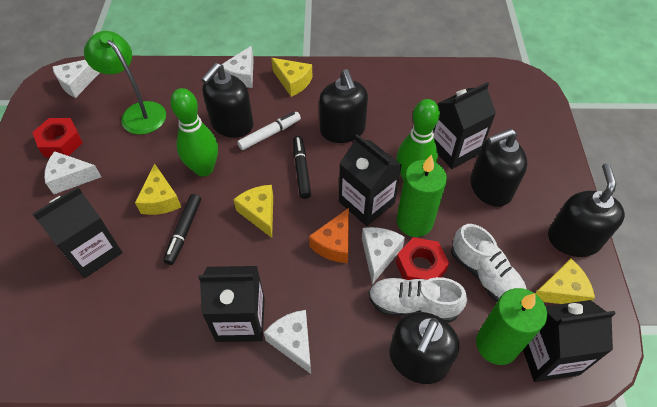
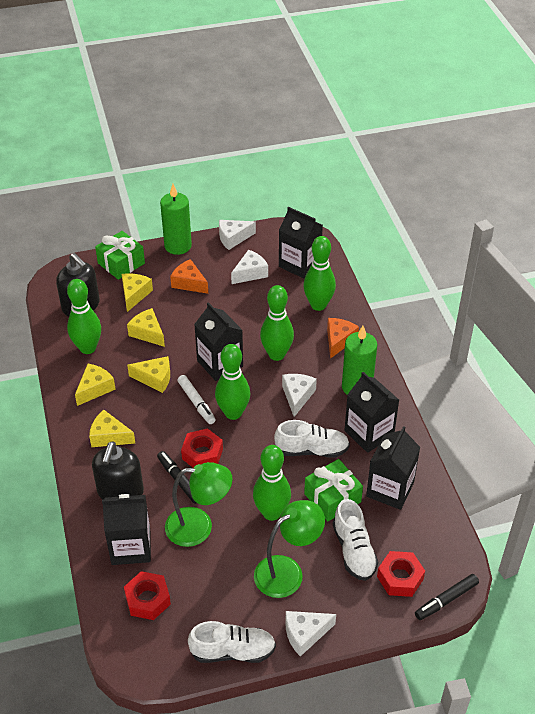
black soap dispenser: [201,63,253,138] [319,69,368,143] [389,312,459,384] [470,129,527,207] [548,163,625,257] = 5 -> [56,253,100,317] [92,442,144,500] = 2
green bowling pin: [170,88,218,177] [396,99,440,181] = 2 -> [67,279,101,354] [215,344,250,420] [253,445,291,521] [260,285,294,361] [303,236,336,311] = 5
green gift: none = 0 -> [95,231,145,280] [304,459,363,521] = 2
green lamp: [84,31,166,134] = 1 -> [165,462,233,547] [254,500,325,598] = 2
orange cheese: [309,208,349,263] = 1 -> [170,259,208,294] [327,318,359,359] = 2
red nut: [32,118,83,158] [396,237,449,280] = 2 -> [124,571,171,620] [181,428,223,468] [377,551,425,597] = 3
white cheese: [44,151,101,194] [53,60,100,98] [222,46,254,88] [264,310,311,374] [362,227,405,284] = 5 -> [219,220,256,250] [231,249,268,284] [282,374,317,417] [286,611,336,656] = 4
white shoe: [368,277,467,323] [451,224,527,302] = 2 -> [188,621,276,663] [274,420,350,458] [333,499,378,581] = 3
yellow cheese: [135,163,181,215] [233,185,273,238] [271,58,313,97] [535,259,595,304] = 4 -> [75,364,116,406] [89,410,135,447] [122,273,153,312] [127,308,165,347] [127,356,170,393] = 5

